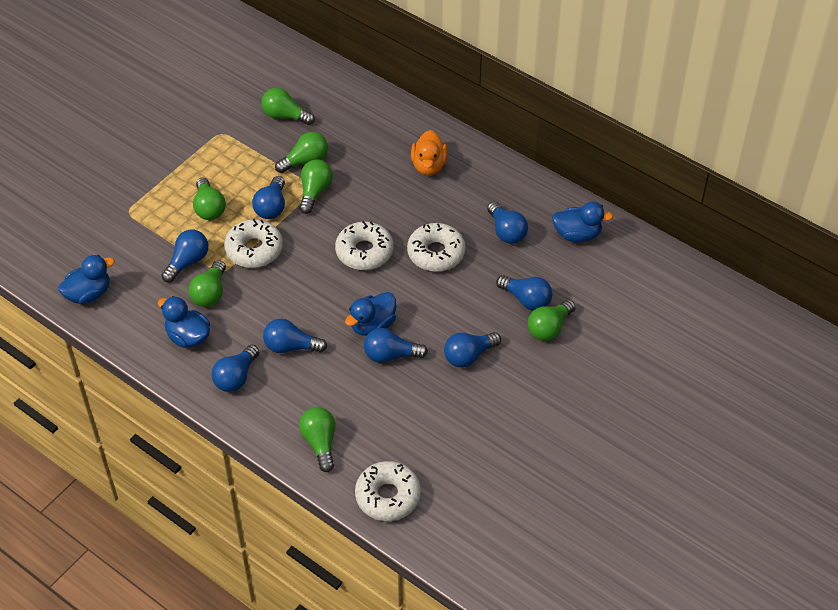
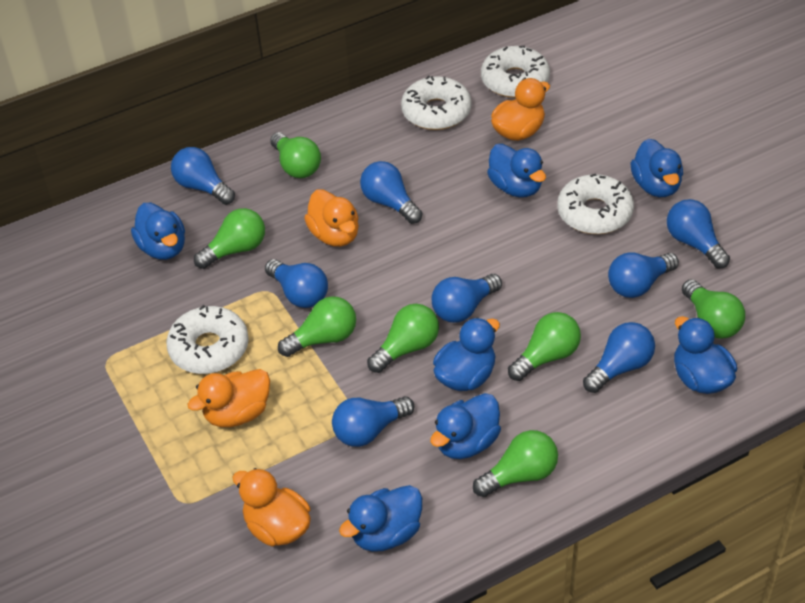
blue duck: [58,255,115,304] [158,296,210,348] [345,292,396,336] [552,202,613,242] = 4 -> [131,203,185,260] [339,485,422,552] [430,393,501,459] [433,317,500,391] [487,144,546,198] [630,139,683,197] [674,316,737,394] = 7
orange duck: [411,130,448,175] = 1 -> [187,369,270,427] [233,468,311,547] [304,190,359,247] [491,78,550,141] = 4

